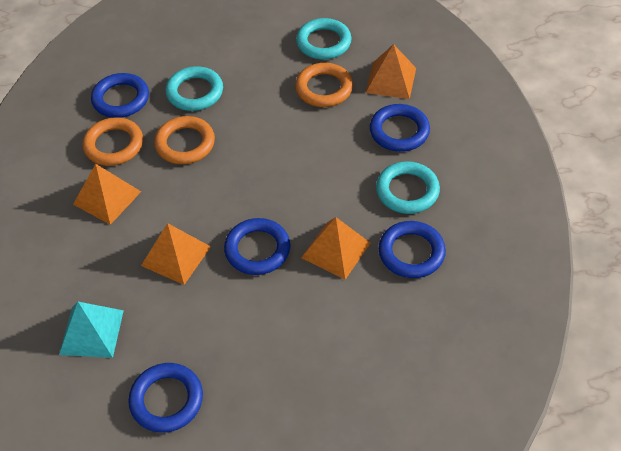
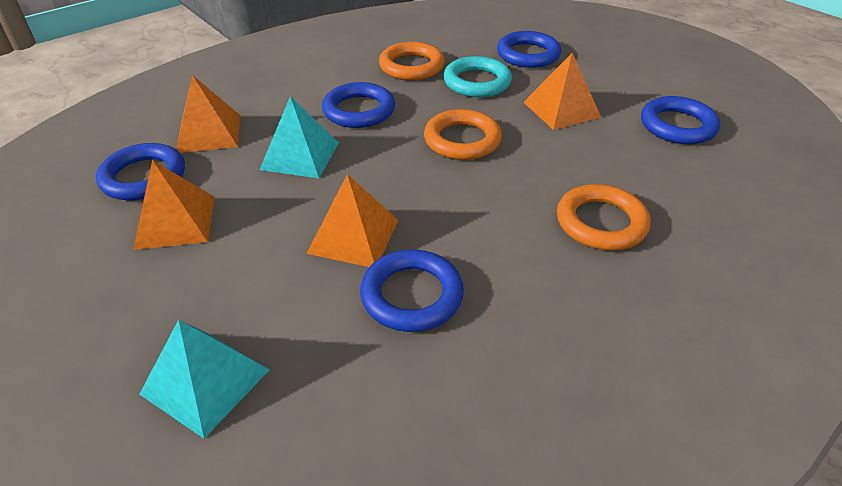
turquoise pyramid: [59,302,124,358] = 1 -> [139,320,270,439] [259,96,339,178] = 2
turquoise ring: [165,66,223,111] [296,18,352,60] [376,161,440,214] = 3 -> [443,56,512,97] = 1

